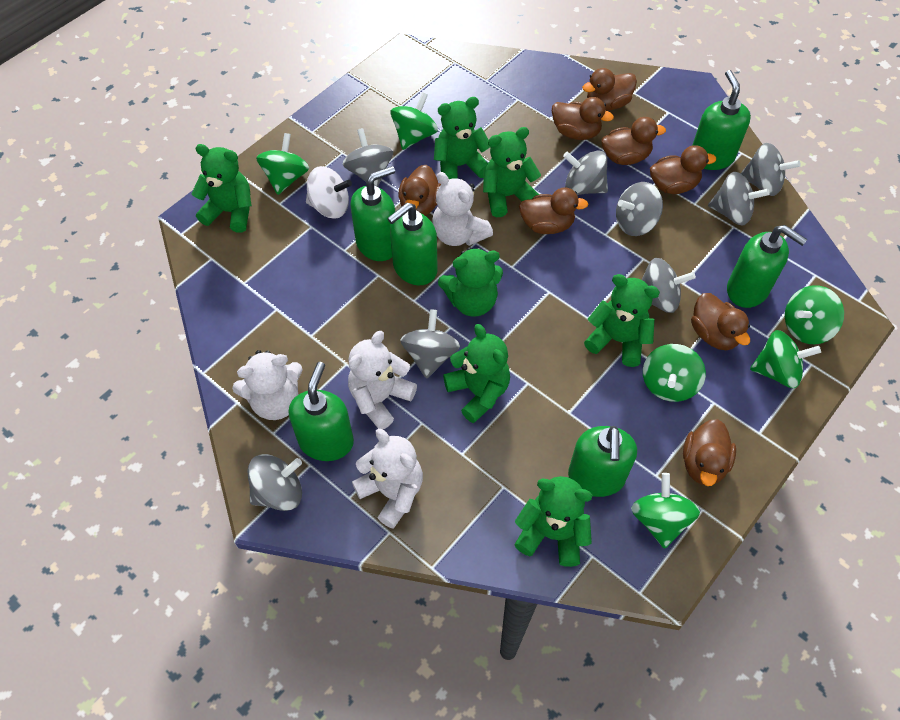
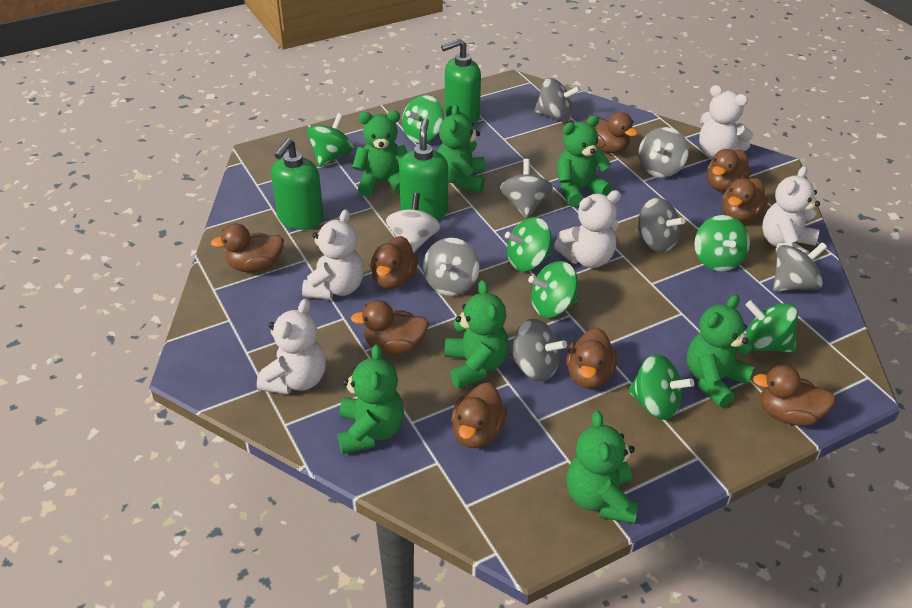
brown duck: [398,165,441,216] [519,187,588,234] [552,97,614,140] [582,68,637,111] [601,117,666,165] [650,145,716,194] [683,419,736,486] [691,293,750,350] = 8 -> [211,223,284,272] [351,300,429,354] [370,236,418,289] [451,383,507,448] [566,328,618,389] [585,112,638,153] [707,149,751,191] [722,178,768,222] [753,365,836,426] = 9
green soap dispenser: [288,362,354,461] [351,166,395,261] [387,203,438,285] [568,426,637,497] [692,70,751,170] [727,225,807,308] = 6 -> [271,138,324,230] [399,118,448,219] [441,39,481,124] = 3
green spinning top: [256,133,309,195] [391,92,438,150] [631,473,700,549] [643,344,706,402] [750,330,821,388] [785,285,844,344] = 6 -> [307,113,354,167] [402,95,444,143] [505,217,552,271] [528,261,578,318] [628,354,694,420] [694,215,750,272] [745,300,798,353] = 7
grey spinning top: [247,454,302,511] [343,128,393,187] [400,309,460,379] [563,151,608,195] [616,182,663,236] [641,258,696,313] [708,172,770,225] [741,143,801,196] = 8 -> [423,238,479,296] [500,159,553,219] [509,318,567,382] [534,78,580,122] [636,198,685,253] [638,127,689,177] [773,242,827,292] = 7
white teddy bear: [232,350,303,420] [348,331,417,429] [352,429,423,528] [432,172,493,246] = 4 -> [257,299,326,394] [302,209,364,299] [554,190,621,268] [699,85,753,158] [762,166,820,255] = 5

